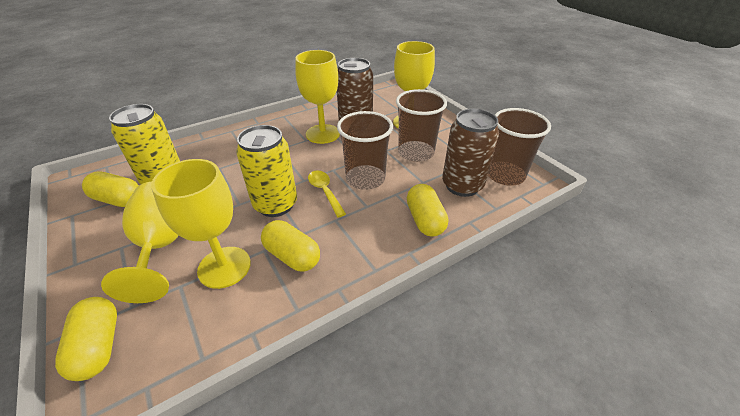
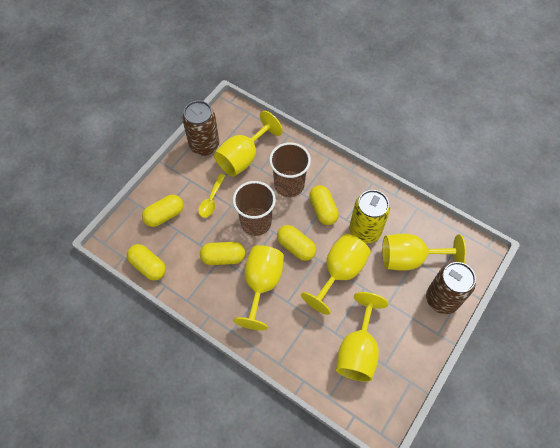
brown cup: [337,111,393,190] [396,89,447,162] [488,108,551,186] = 3 -> [233,181,276,236] [269,143,311,197] = 2
yellow can: [109,104,180,184] [236,125,297,217] = 2 -> [349,190,390,243] = 1
yellow capsule: [55,297,117,381] [82,171,139,207] [261,220,320,272] [407,184,448,236] = 4 -> [127,244,166,281] [142,195,184,227] [200,242,245,265] [277,225,316,261] [309,185,339,225] = 5
yellow goblet: [101,182,178,303] [151,159,251,289] [295,50,340,144] [393,41,435,129] = 4 -> [214,111,283,177] [233,245,284,331] [301,234,371,315] [336,292,388,382] [382,234,466,271] = 5

